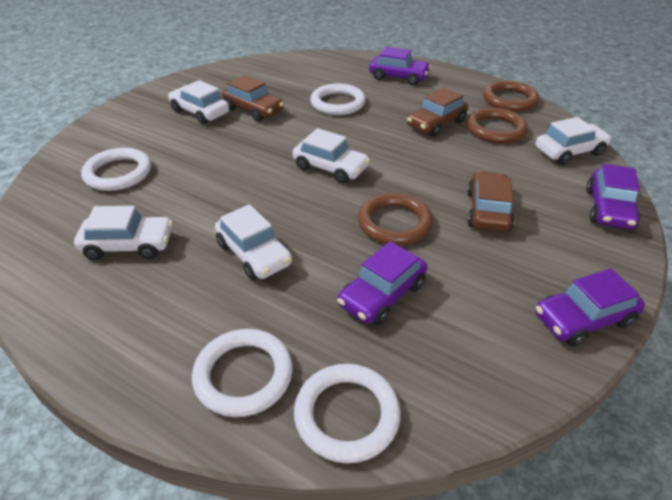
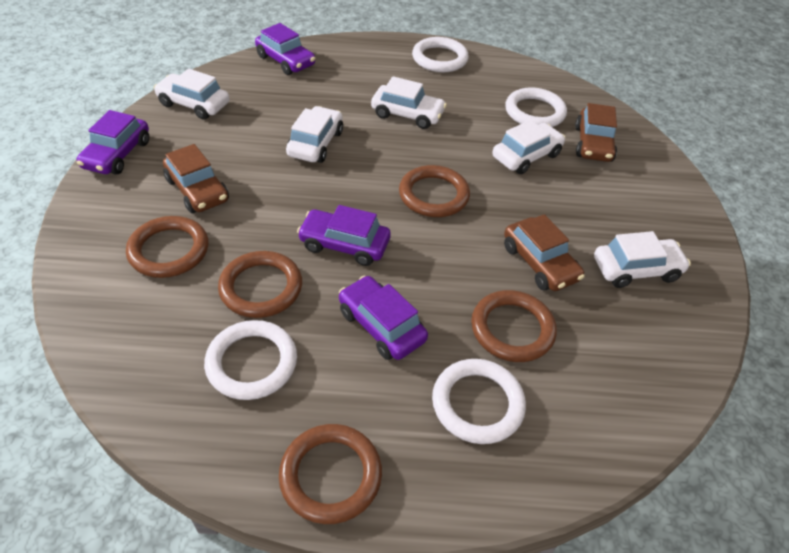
brown ring: [358,193,433,245] [467,108,528,144] [483,80,539,112] = 3 -> [126,216,208,278] [218,251,302,318] [279,424,382,524] [399,165,470,217] [471,290,557,362] = 5

